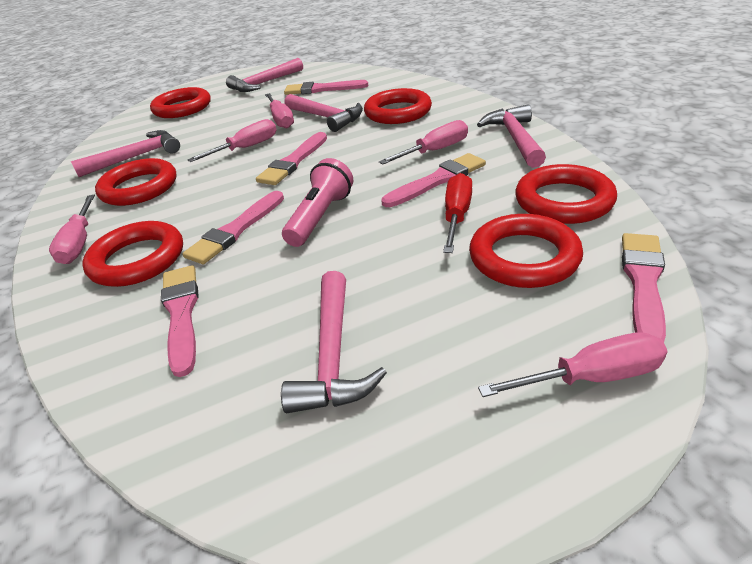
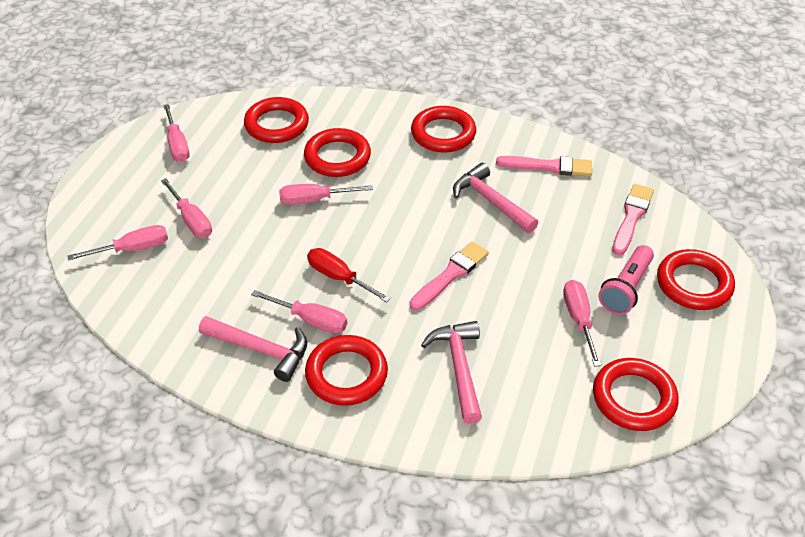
pink brush: [161,265,199,377] [183,191,284,264] [256,132,327,185] [284,80,368,95] [381,153,486,207] [622,233,666,342] = 6 -> [409,241,489,311] [496,156,592,176] [612,184,654,255] = 3
pink hammer: [71,130,180,177] [226,58,303,92] [281,271,387,413] [285,94,363,132] [477,104,546,168] = 5 -> [199,316,307,382] [421,321,482,424] [453,163,538,233] = 3
pink screwdriver: [49,195,95,264] [187,119,277,162] [265,93,294,129] [379,120,468,164] [478,332,668,397] = 5 -> [67,225,168,261] [161,178,212,238] [163,104,190,162] [251,290,347,334] [279,184,373,205] [563,280,601,367] = 6

